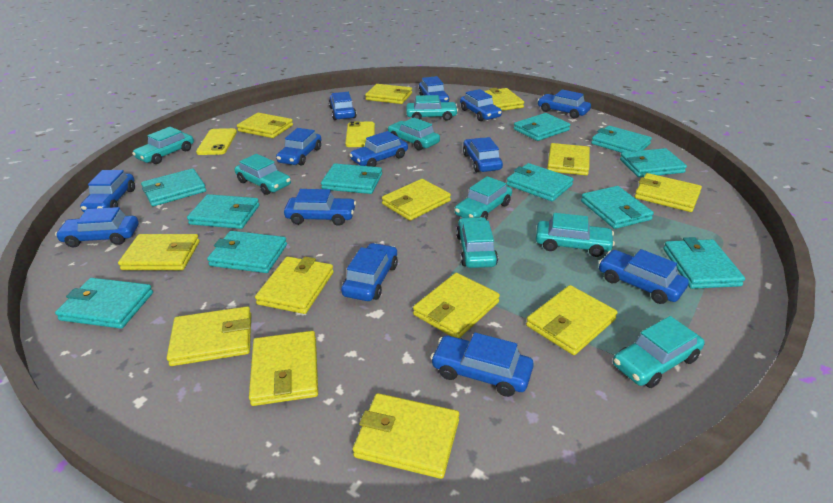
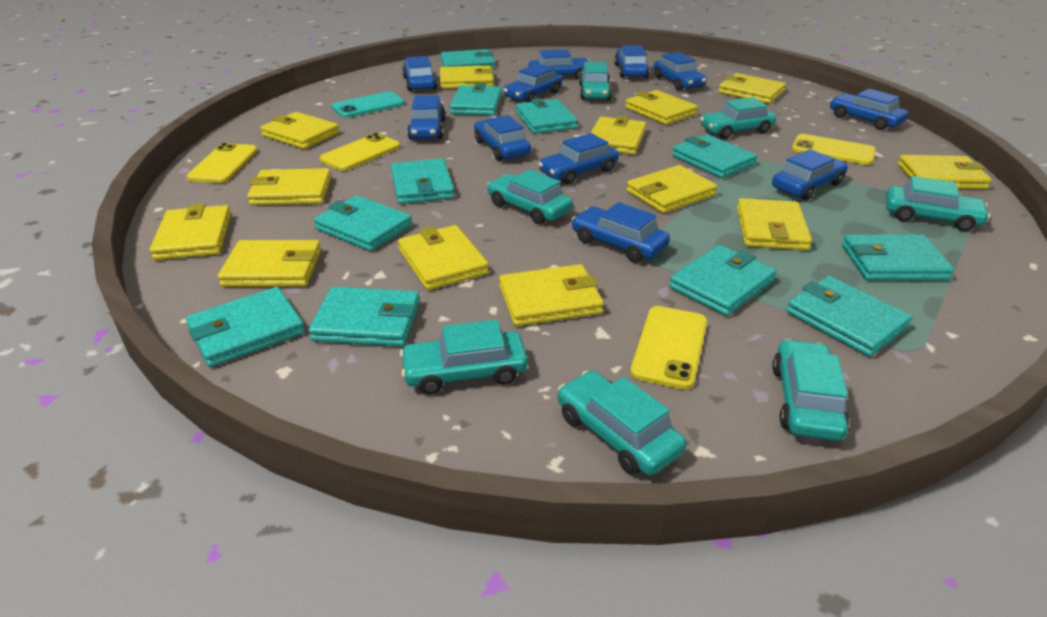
blue car: [55,207,139,248] [80,170,135,212] [276,128,321,166] [284,189,356,226] [329,92,357,120] [341,243,398,301] [349,131,408,167] [419,76,449,102] [431,333,534,397] [460,89,502,121] [463,137,503,172] [537,89,591,118] [599,249,689,304] = 13 -> [402,56,437,91] [407,95,446,139] [474,115,531,161] [503,64,562,102] [528,49,589,79] [538,133,619,184] [572,202,670,263] [614,45,649,78] [653,52,707,91] [772,149,848,200] [830,89,908,130] = 11
turquoise car: [132,127,194,164] [235,154,291,195] [388,117,440,151] [406,95,458,121] [455,176,512,220] [456,217,498,268] [536,213,615,257] [613,316,704,388] = 8 -> [400,319,528,395] [487,169,573,224] [558,370,686,476] [579,62,612,100] [700,97,776,139] [772,339,849,441] [886,176,990,231] = 7
turquoise phone: none = 0 -> [332,91,405,118] = 1
yellow phone: [196,128,237,155] [345,121,375,147] = 2 -> [187,143,258,183] [320,133,400,171] [630,306,707,390] [792,134,876,165] = 4

